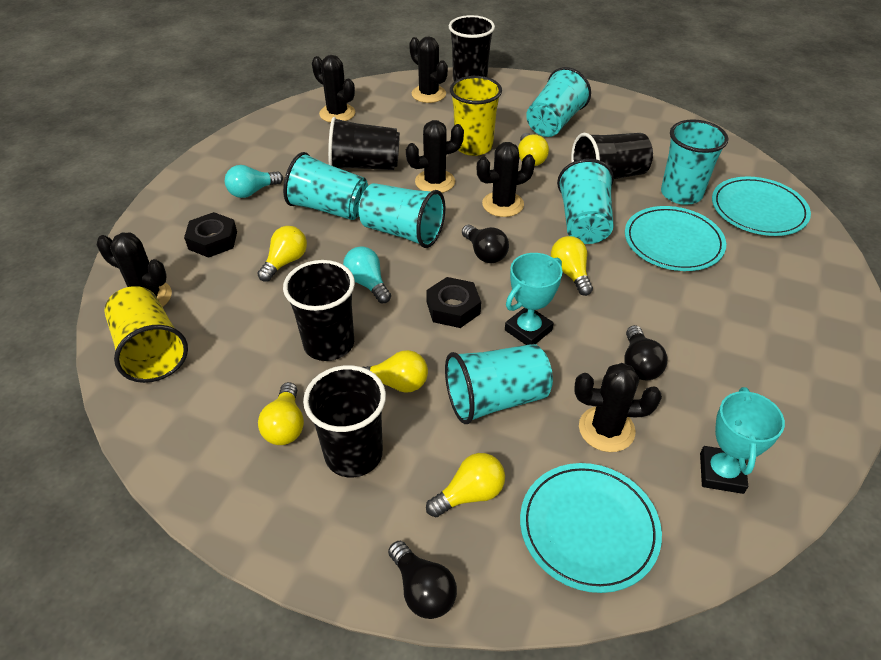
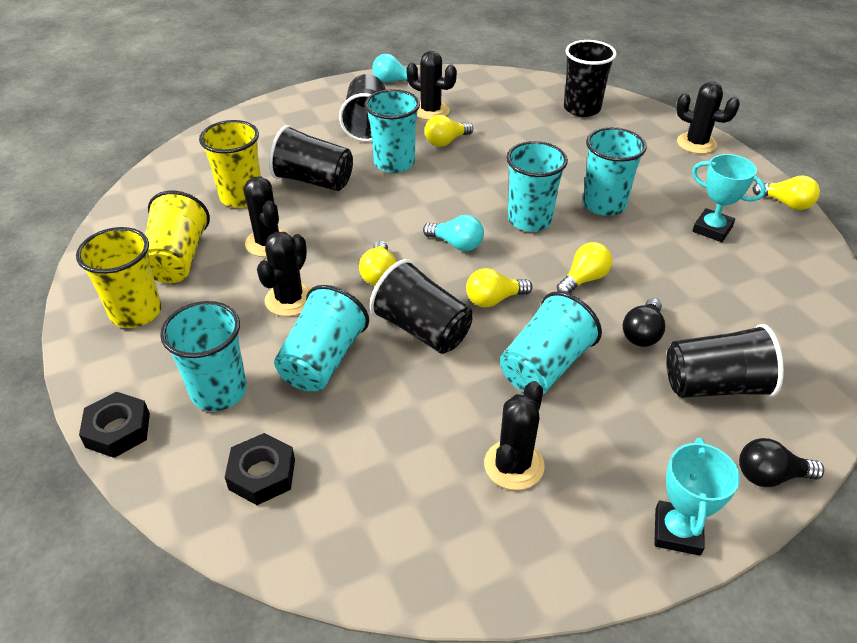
black cactus: [97,233,172,307] [312,55,355,123] [406,120,464,193] [409,36,448,103] [477,142,535,217] [574,363,662,452] = 6 -> [243,176,288,257] [257,232,311,316] [406,51,457,120] [484,381,545,490] [676,81,740,154] = 5
black light bulb: [388,541,457,619] [462,225,509,263] [624,325,668,380] = 3 -> [623,298,665,347] [739,438,824,487] = 2
turquoise plate: [520,463,662,593] [625,206,726,271] [712,176,811,236] = 3 -> none = 0
yellow cup: [104,286,188,383] [450,76,502,156] = 2 -> [76,227,161,328] [145,191,210,283] [199,120,261,208] = 3
yellow light bulb: [257,226,307,282] [258,382,304,445] [363,350,428,393] [426,453,505,517] [518,133,549,166] [551,236,593,296] = 6 -> [359,241,396,286] [425,115,473,147] [466,268,533,307] [557,242,612,294] [752,175,820,210] = 5

